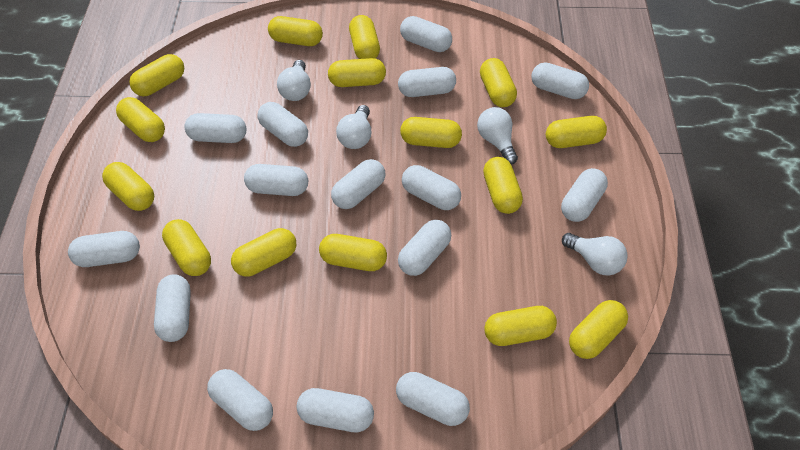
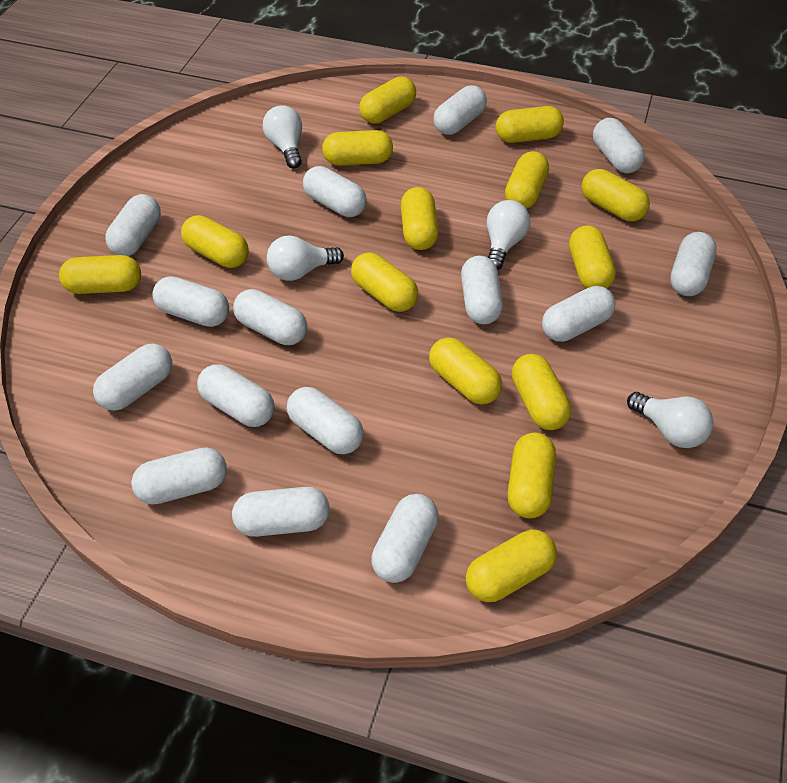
yellow capsule: [102,162,154,211] [116,97,165,142] [129,54,184,96] [162,219,211,276] [231,228,296,277] [268,16,323,46] [319,234,387,271] [328,58,386,87] [349,15,380,59] [400,117,462,148] [480,58,517,107] [483,157,523,214] [484,306,557,346] [546,116,607,148] [569,300,628,359] = 15 -> [59,255,141,294] [181,215,249,268] [322,130,393,166] [351,253,418,312] [359,76,416,124] [401,187,439,250] [429,337,502,405] [466,530,557,602] [495,106,564,143] [505,151,549,209] [508,432,556,518] [512,354,571,430] [569,225,616,289] [581,169,650,221] = 14

